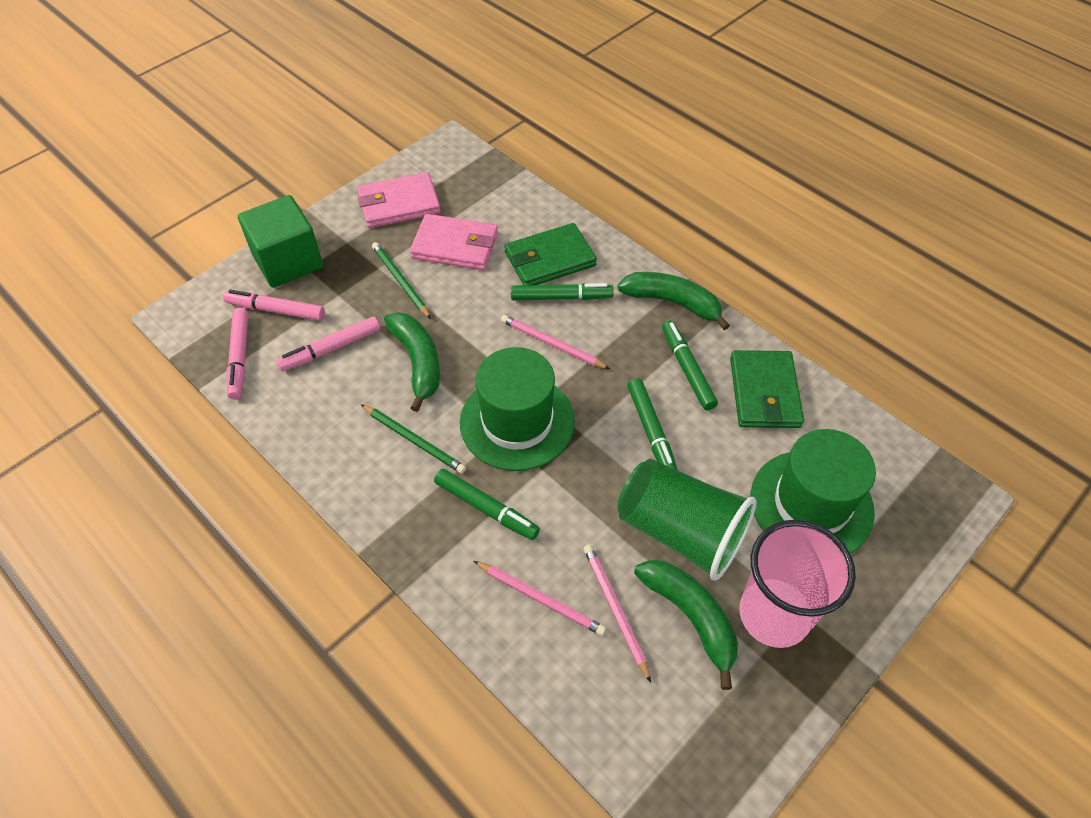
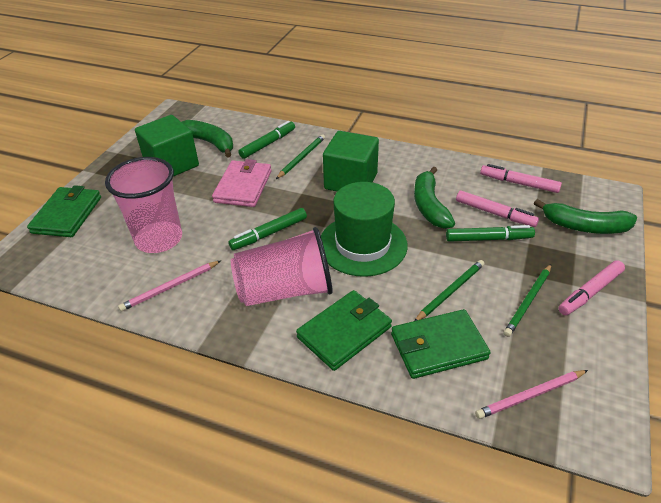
green cube: [238,195,323,288] = 1 -> [135,115,199,177] [323,131,379,192] = 2
green cup: [617,459,757,581] = 1 -> none = 0
green hat: [460,347,575,471] [751,429,876,553] = 2 -> [321,182,408,277] = 1
green marker: [434,469,540,540] [511,283,614,300] [628,378,678,470] [662,321,718,410] = 4 -> [228,208,307,250] [238,121,295,159] [446,225,535,242] = 3
green pencil: [361,404,466,474] [372,242,431,319] = 2 -> [276,134,325,179] [415,260,484,321] [504,264,551,337] = 3
green wallet: [505,223,597,285] [730,350,804,428] = 2 -> [27,185,101,237] [296,290,392,371] [391,309,491,379] = 3
pink cup: [740,520,856,648] = 1 -> [105,157,182,253] [231,227,333,306] = 2
pink pencil: [474,561,606,636] [501,315,610,369] [583,545,651,683] = 3 -> [118,260,221,311] [475,370,588,419] = 2
pink wallet: [357,172,441,228] [410,214,498,270] = 2 -> [212,159,272,207] = 1

